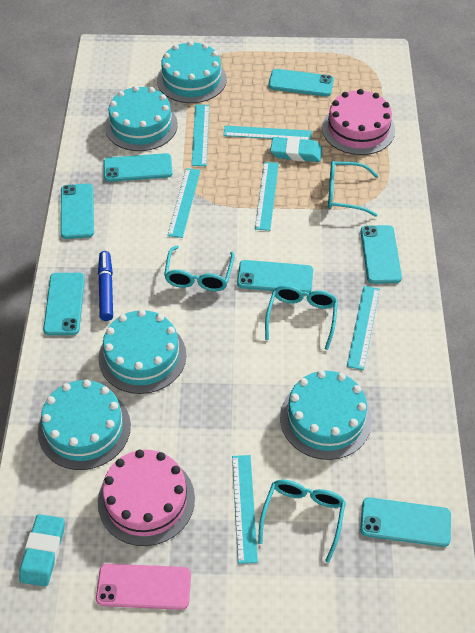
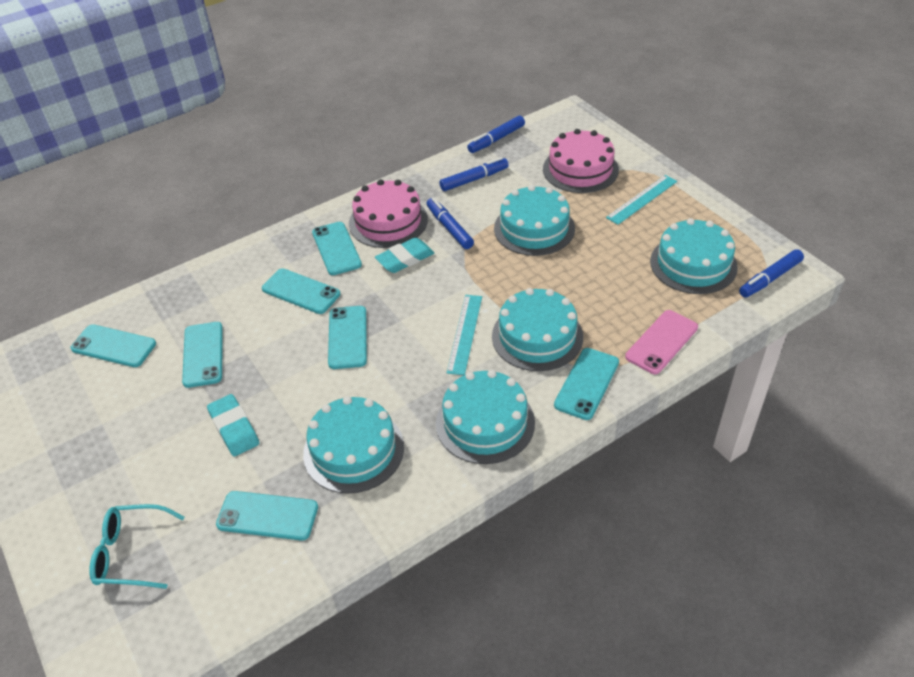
blue marker: [98,251,113,321] = 1 -> [427,198,474,249] [439,157,509,191] [467,116,525,153] [739,249,804,297] = 4
turquoise glasses: [164,245,235,291] [258,480,346,563] [265,285,338,350] [328,161,378,217] = 4 -> [89,504,185,589] = 1
turquoise ruler: [167,168,201,238] [192,105,209,166] [223,126,312,140] [232,455,258,564] [255,162,279,231] [347,286,380,370] = 6 -> [447,295,482,375] [606,175,677,225] = 2

